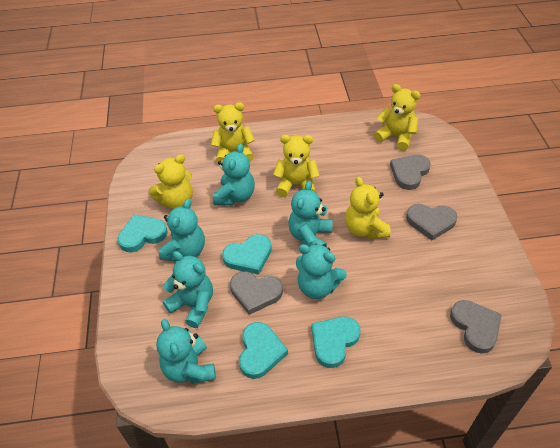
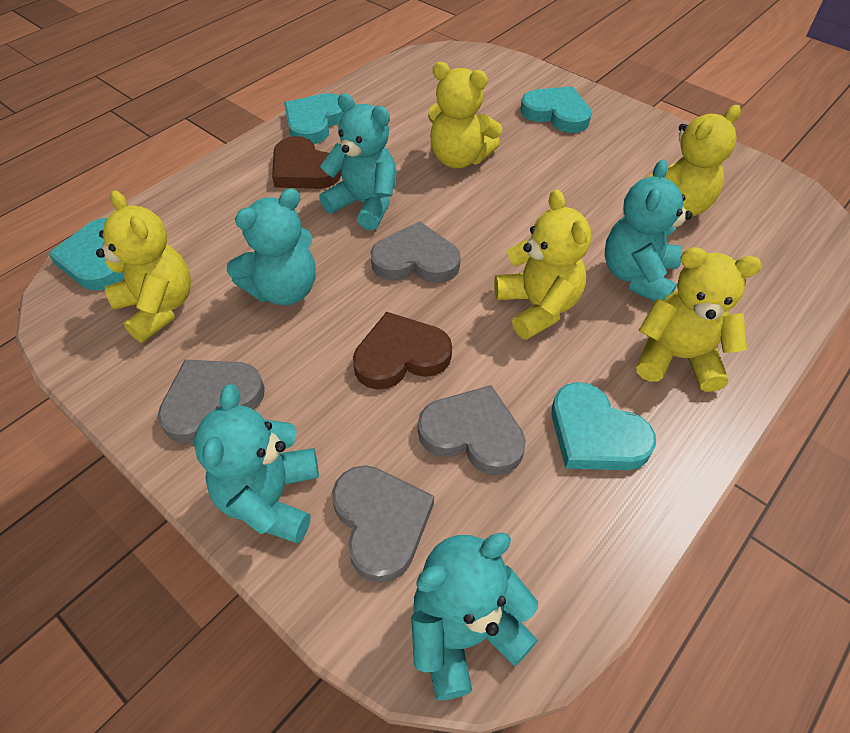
brown heart: none = 0 -> [272,136,341,189] [353,312,452,390] = 2
turquoise teddy bear: [156,319,216,384] [159,199,205,261] [163,251,213,328] [213,144,255,205] [288,181,333,247] [296,244,347,299] = 6 -> [194,384,319,544] [226,188,316,305] [319,93,397,230] [411,533,538,701] [605,159,692,301] = 5

